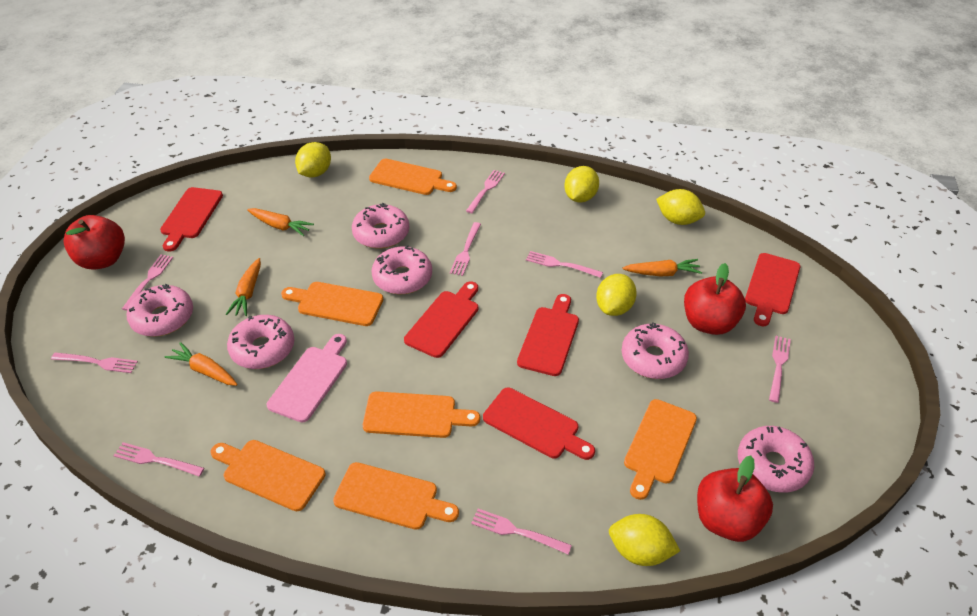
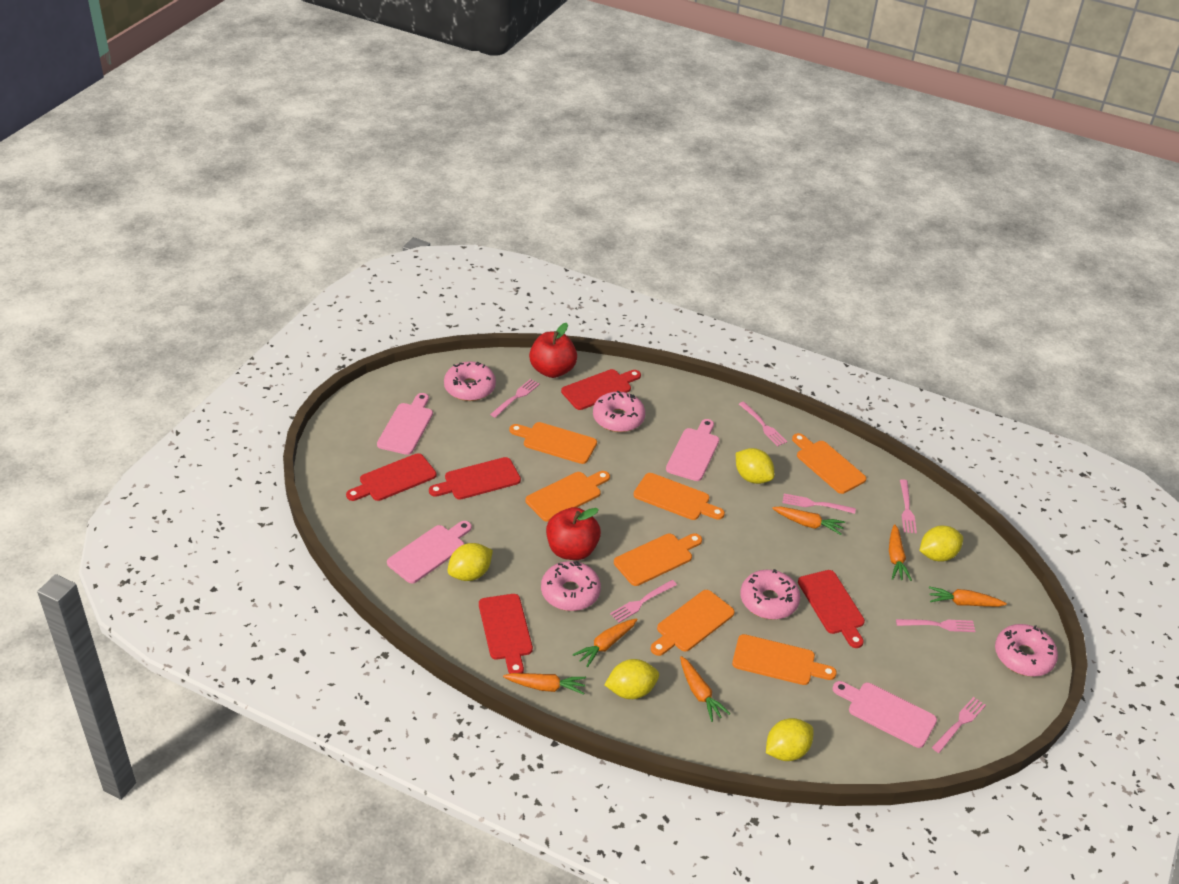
orange carrot: [165,342,237,386] [226,258,261,316] [247,208,314,236] [622,259,702,276] = 4 -> [503,673,586,695] [573,618,637,668] [680,656,730,722] [772,506,845,535] [889,524,912,581] [929,587,1007,607] = 6
orange cutting board: [210,440,326,511] [281,282,383,326] [333,462,459,530] [363,391,480,438] [369,159,457,195] [624,399,697,500] = 6 -> [509,422,597,464] [526,471,610,522] [614,533,702,586] [634,473,725,520] [651,590,735,656] [732,634,837,685] [792,433,866,494] = 7
pink cutting board: [267,334,347,422] = 1 -> [377,393,433,455] [387,521,472,583] [666,419,719,481] [832,681,937,748] = 4
pink donut: [127,284,193,337] [227,315,294,369] [352,203,409,249] [372,245,432,294] [621,323,689,379] [738,426,814,493] = 6 -> [444,361,496,401] [541,561,601,611] [593,391,645,432] [740,569,800,620] [995,624,1058,677] = 5
pink fork: [51,352,138,373] [113,442,204,476] [122,254,173,311] [450,222,481,276] [466,170,505,213] [471,509,572,554] [526,251,603,278] [769,336,791,403] = 8 -> [490,379,540,418] [610,580,677,623] [739,402,787,446] [782,494,856,514] [896,619,976,632] [900,479,917,534] [932,697,986,753] = 7
red apple: [64,215,125,270] [684,263,746,335] [697,455,773,542] = 3 -> [529,323,577,378] [546,507,601,560] = 2

